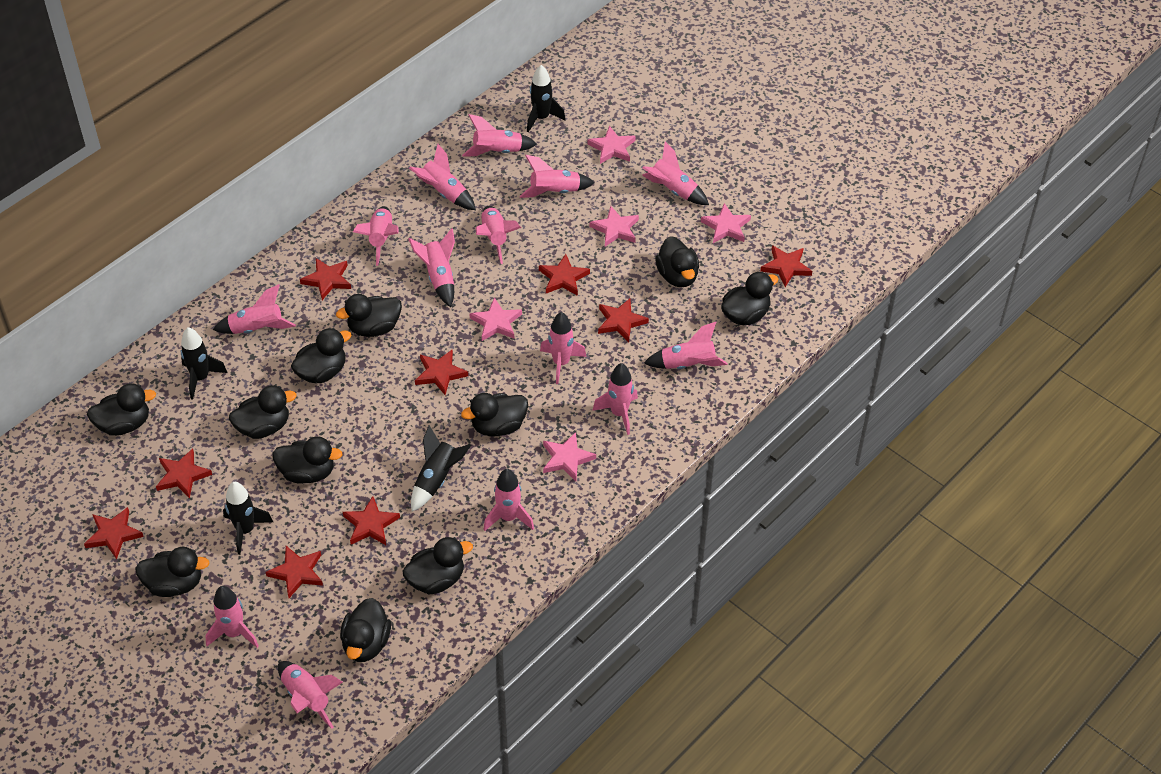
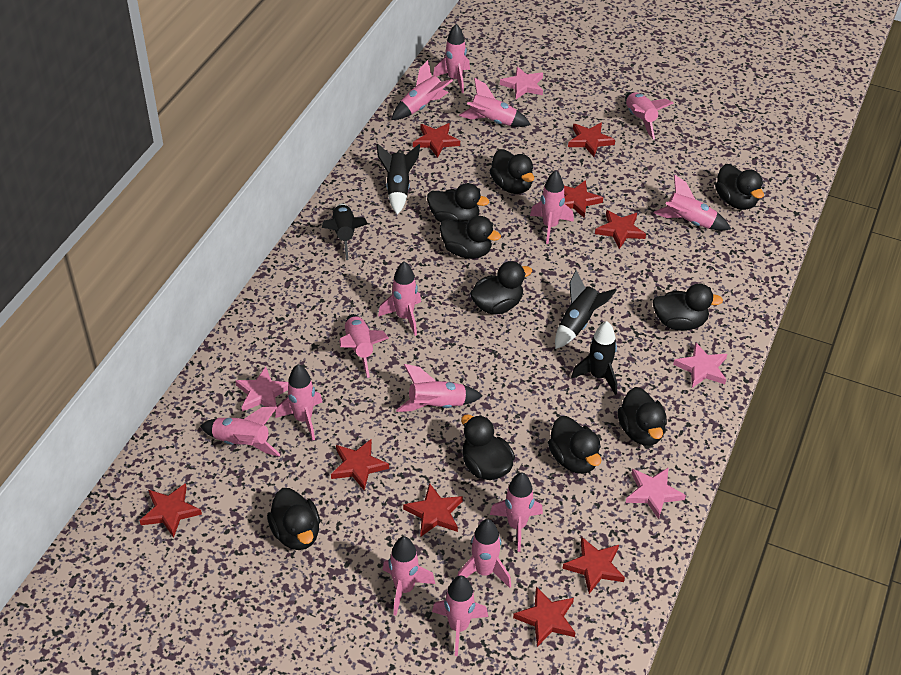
black duck: [87,383,156,436] [135,547,209,597] [229,385,297,439] [272,436,343,484] [291,328,351,383] [336,294,402,337] [340,598,391,662] [403,537,473,595] [461,393,528,436] [655,236,699,287] [721,272,778,325] = 11 -> [267,488,320,550] [427,183,489,222] [440,216,501,259] [461,414,515,480] [470,261,532,314] [490,149,534,194] [548,416,601,474] [618,387,667,446] [653,284,723,331] [715,164,764,210] = 10
pink rocket: [205,586,259,648] [213,284,296,334] [278,661,343,729] [353,206,398,266] [408,228,455,307] [409,144,476,210] [462,114,537,156] [476,206,521,264] [484,469,534,531] [520,155,595,198] [540,312,586,384] [592,363,638,435] [642,142,709,205] [644,322,727,369] = 14 -> [200,407,281,457] [275,364,322,440] [339,314,389,378] [378,261,421,336] [383,536,435,616] [391,60,453,120] [396,364,482,412] [432,575,488,656] [433,24,470,93] [457,519,511,588] [459,78,531,127] [490,473,543,552] [530,170,574,244] [625,92,674,140] [654,175,731,231] = 15
pink star: [470,298,522,341] [543,432,596,481] [587,126,636,164] [589,206,639,247] [701,203,751,243] = 5 -> [235,367,288,412] [500,67,543,99] [626,467,686,519] [673,342,727,388] = 4

